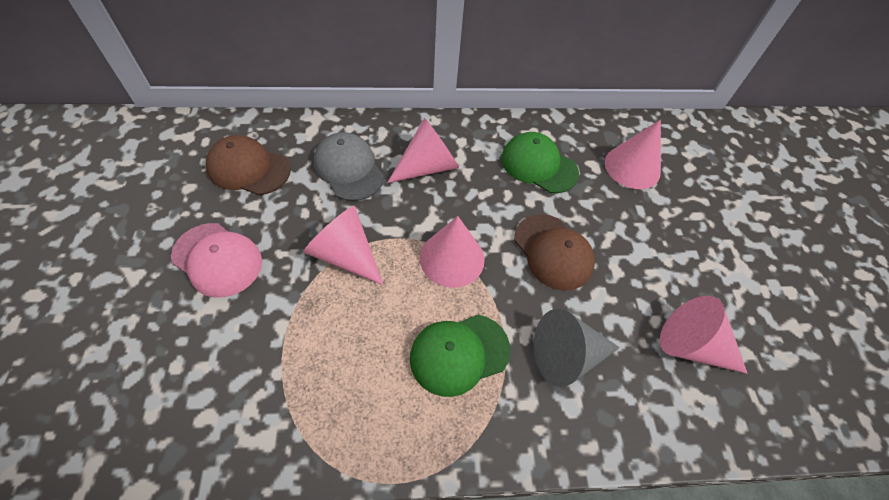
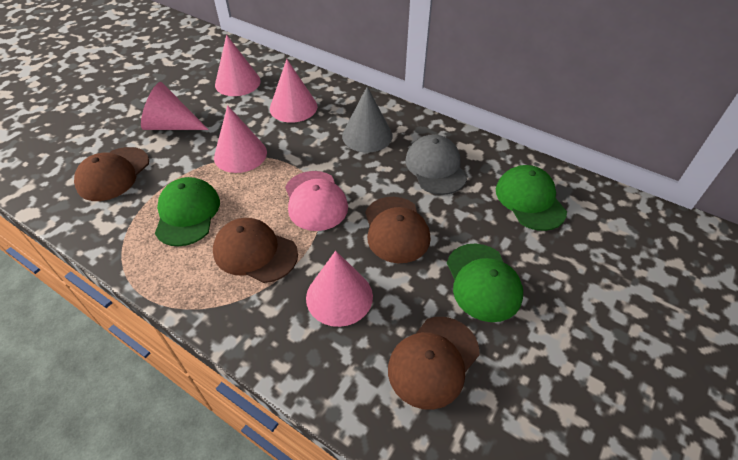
brown cap: [206,135,291,195] [514,214,595,291] = 2 -> [74,147,149,201] [213,218,298,283] [365,197,430,263] [388,317,480,410] = 4
green cap: [410,315,510,397] [502,132,579,193] = 2 -> [155,177,220,246] [447,244,523,322] [496,165,567,231] = 3

